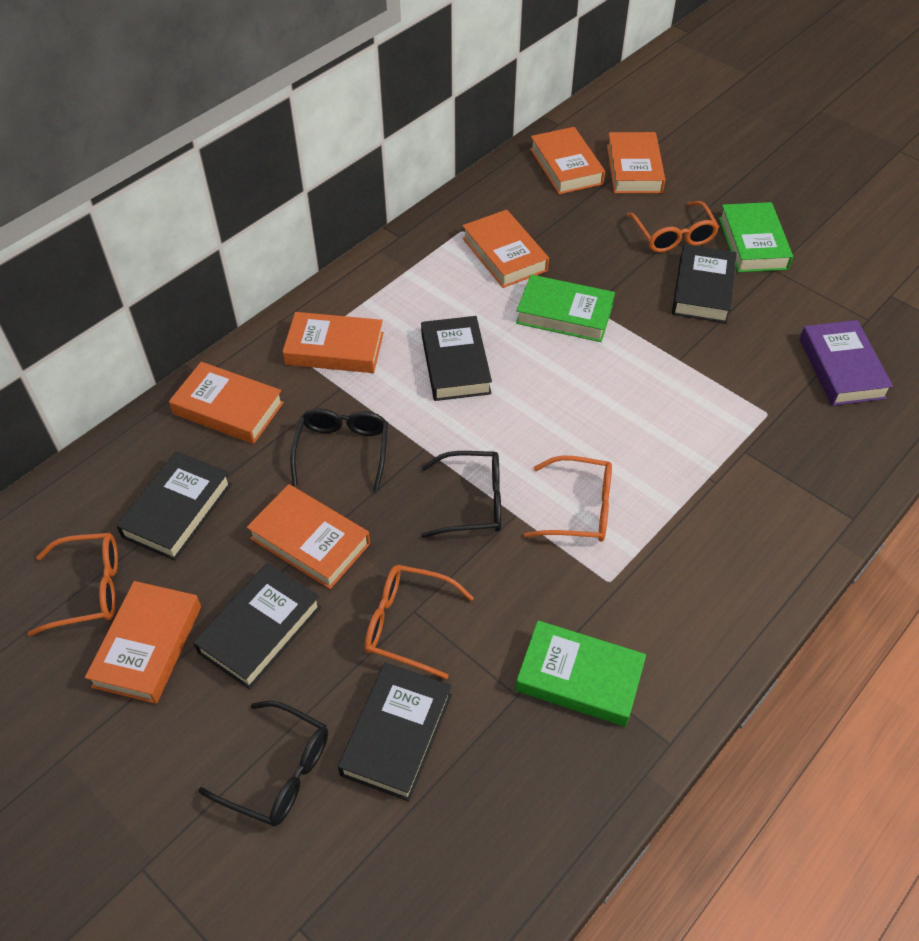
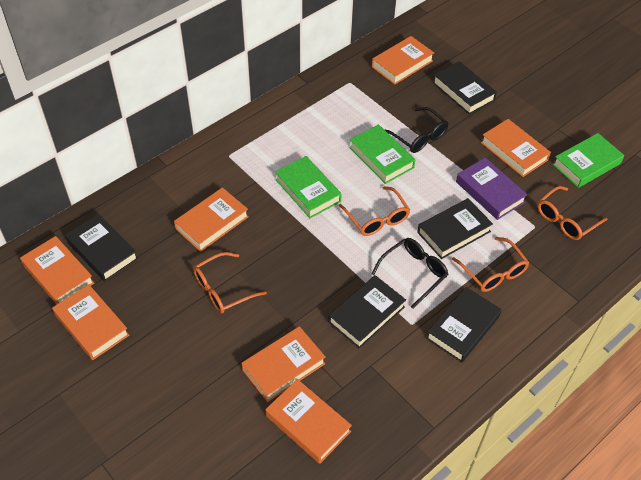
black glasses: [198,701,328,827] [290,409,388,492] [421,451,501,538] = 3 -> [371,238,448,309] [384,107,448,153] = 2

